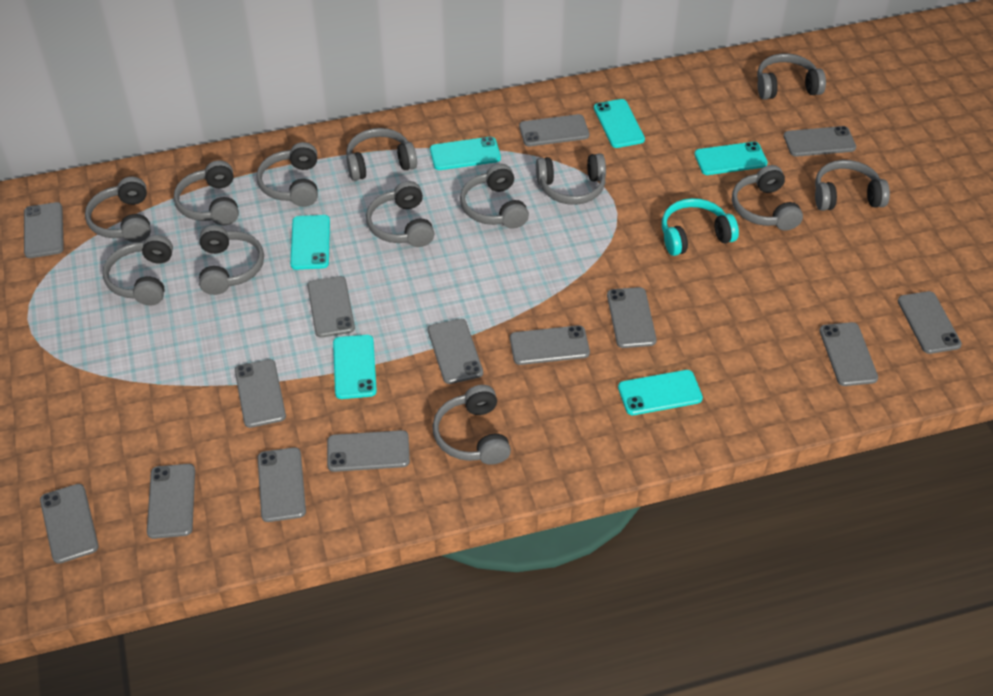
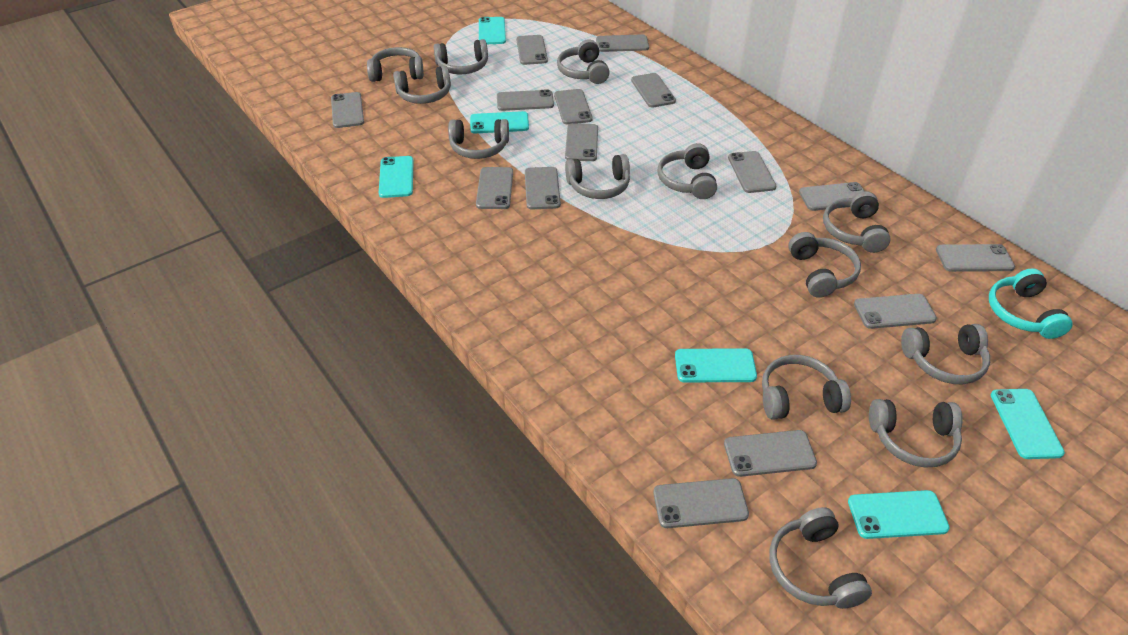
grey phone: [24,202,64,258] [40,484,99,564] [147,464,195,539] [235,359,286,428] [258,447,306,522] [307,276,355,338] [327,430,410,472] [428,319,483,384] [510,325,590,365] [519,114,589,146] [607,287,657,348] [784,126,856,157] [819,322,878,386] [898,291,962,354] = 14 -> [331,92,364,128] [476,167,513,209] [497,89,554,111] [516,35,548,65] [525,167,561,210] [554,89,593,124] [565,123,598,161] [596,34,649,52] [631,73,676,107] [653,478,749,528] [724,430,817,477] [728,151,776,193] [799,182,864,211] [854,294,937,329] [936,244,1015,272] = 15

